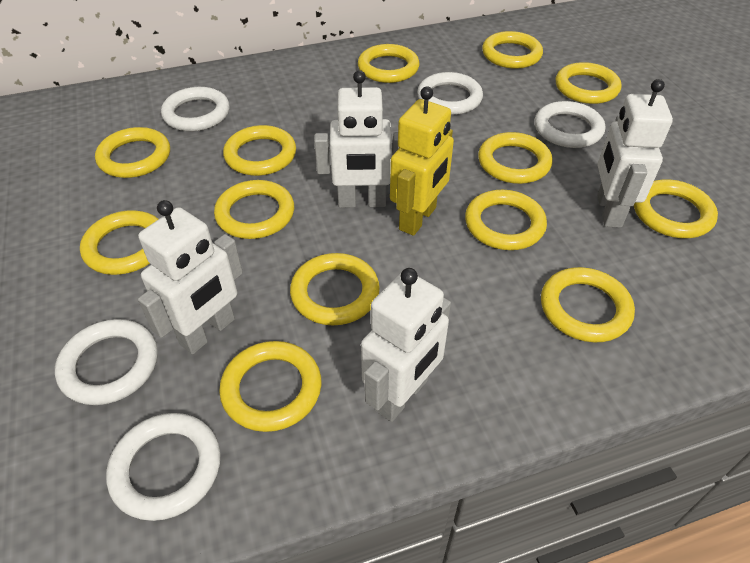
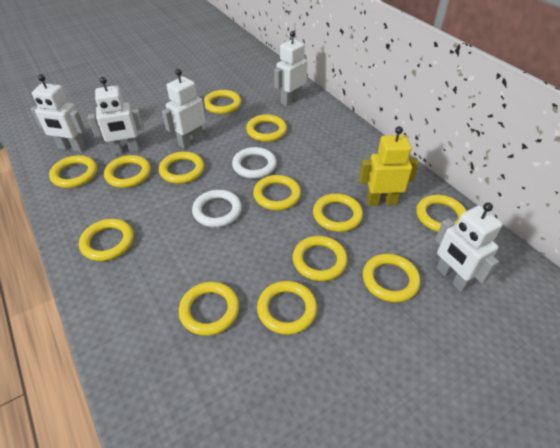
white ring: [55,319,158,405] [106,413,221,521] [161,87,229,131] [417,72,483,115] [535,101,605,148] = 5 -> [192,190,242,227] [232,147,277,179] = 2
white robot: [138,200,243,354] [314,70,399,208] [361,268,451,422] [597,79,673,228] = 4 -> [31,74,86,152] [88,77,144,155] [162,69,206,149] [274,31,308,106] [435,203,502,292] = 5

